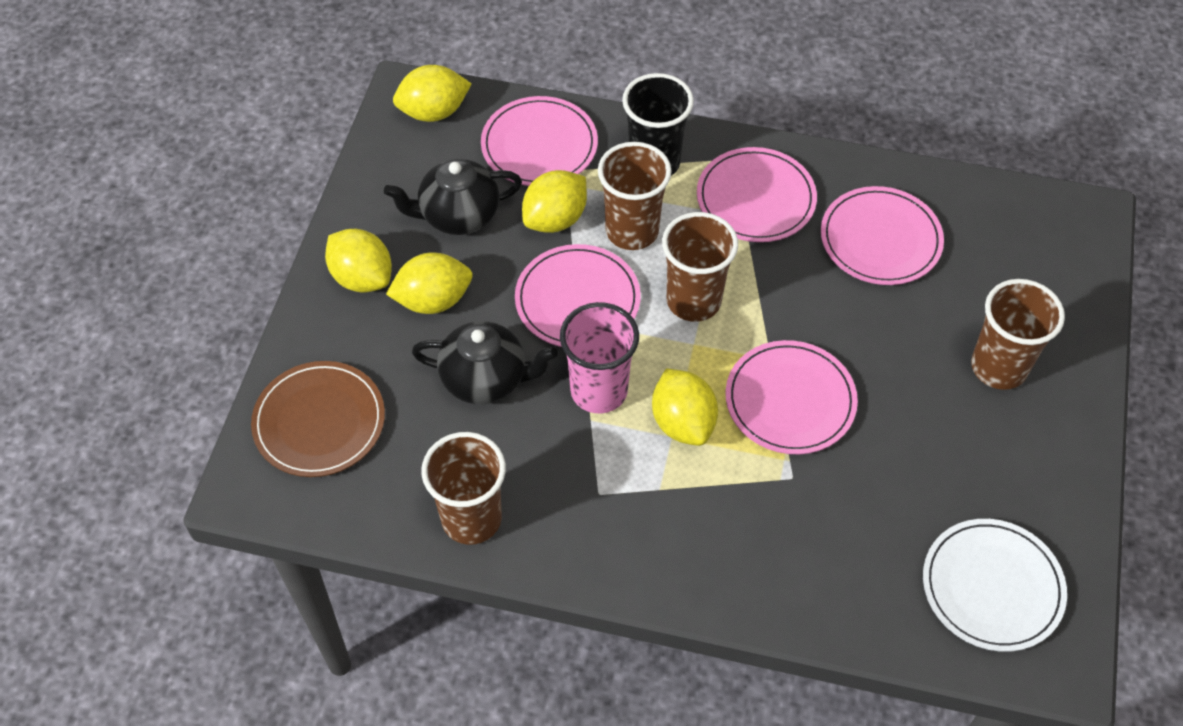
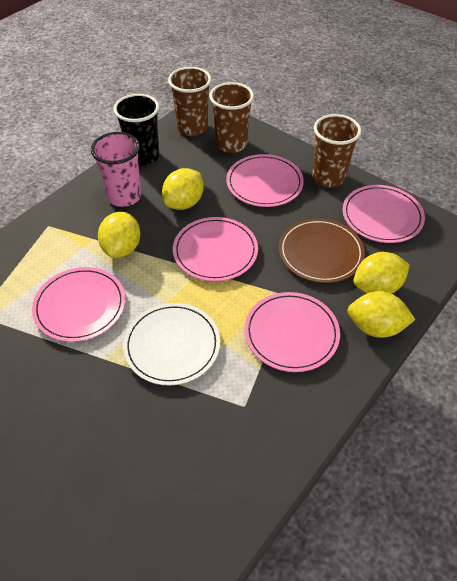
black teapot: [384,159,522,235] [412,321,558,404] = 2 -> none = 0
brown cup: [421,432,506,545] [598,142,672,250] [662,212,738,322] [971,279,1065,390] = 4 -> [168,67,212,136] [209,82,254,153] [312,114,361,188] = 3
yellow lemon: [325,229,392,293] [386,252,473,314] [393,65,471,122] [522,170,587,233] [652,368,718,446] = 5 -> [98,212,140,258] [162,168,204,210] [347,291,416,338] [353,252,410,294] = 4

